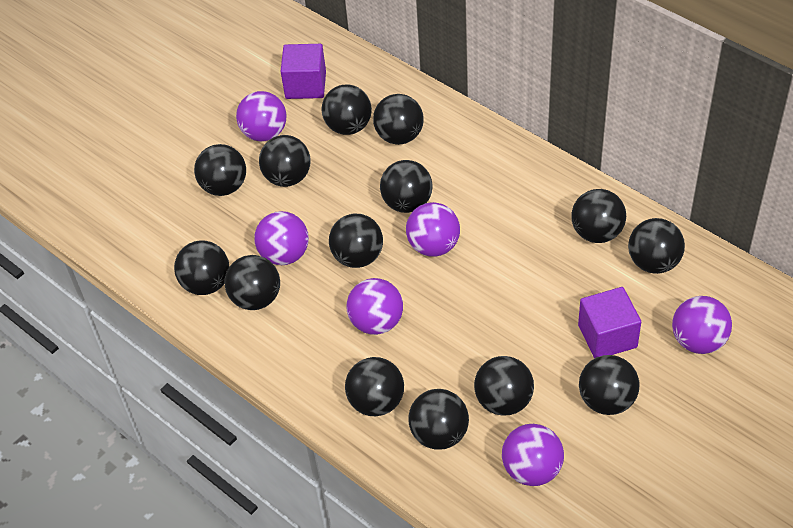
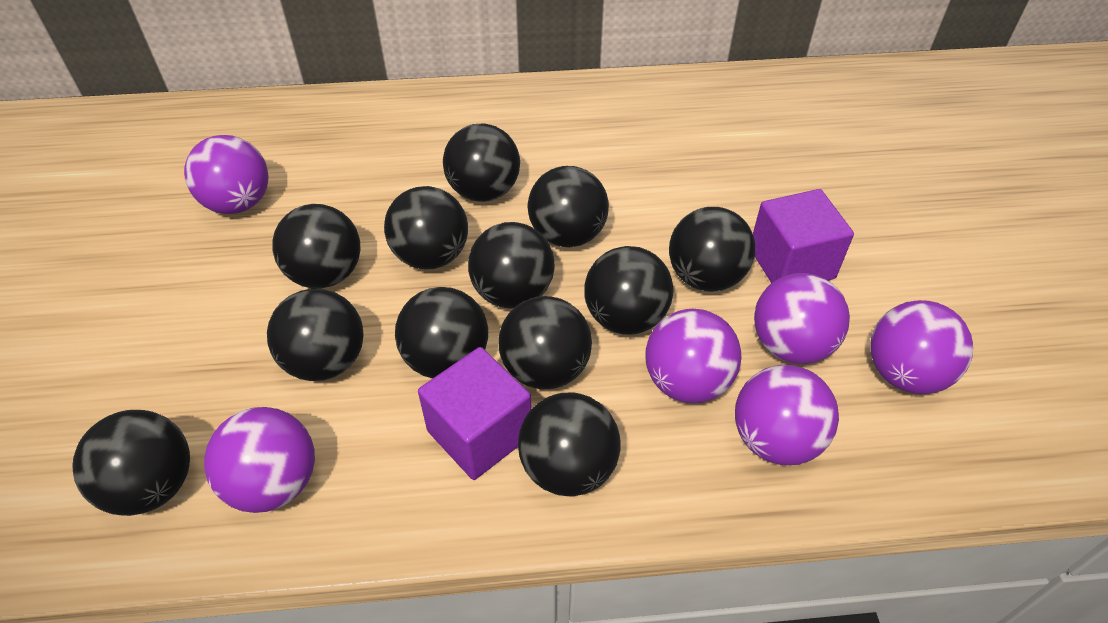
black ball: [174,240,229,295] [194,144,246,196] [224,255,280,310] [259,135,310,187] [322,84,372,135] [329,214,383,268] [345,357,404,416] [373,94,423,145] [380,160,432,213] [408,389,469,450] [474,356,534,416] [571,189,626,243] [579,355,639,415] [628,218,685,274] = 14 -> [72,410,190,516] [267,289,364,381] [272,204,361,288] [384,186,468,269] [395,287,488,379] [443,123,520,202] [468,222,555,309] [498,296,592,389] [518,393,620,497] [528,166,609,248] [584,246,673,335] [669,207,755,292] = 12

